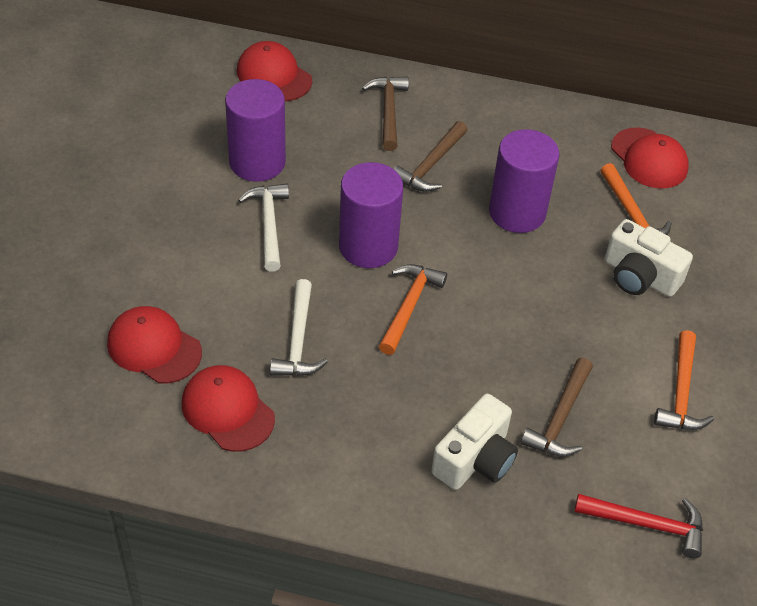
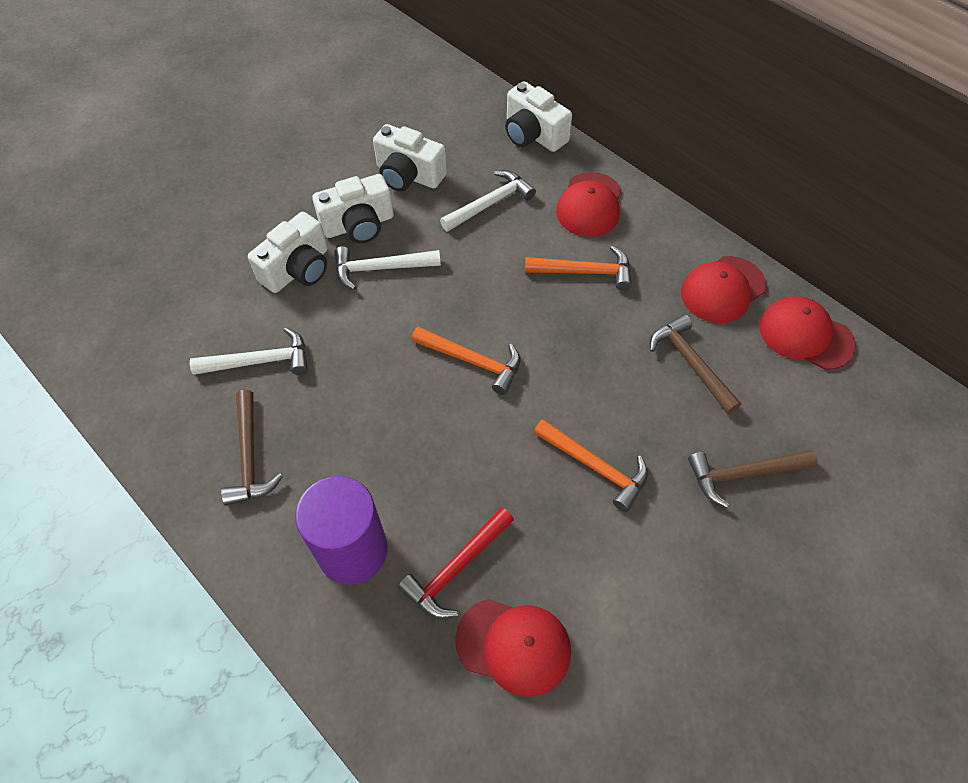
purple cylinder: [225,79,286,182] [339,162,403,268] [489,129,559,233] = 3 -> [295,476,388,585] = 1
white camera: [431,394,518,490] [605,219,693,297] = 2 -> [248,212,328,293] [312,174,394,243] [373,124,447,191] [505,81,572,152] = 4
white hammer: [238,184,289,272] [270,279,328,376] = 2 -> [190,328,308,375] [335,246,441,290] [440,170,536,232] = 3

